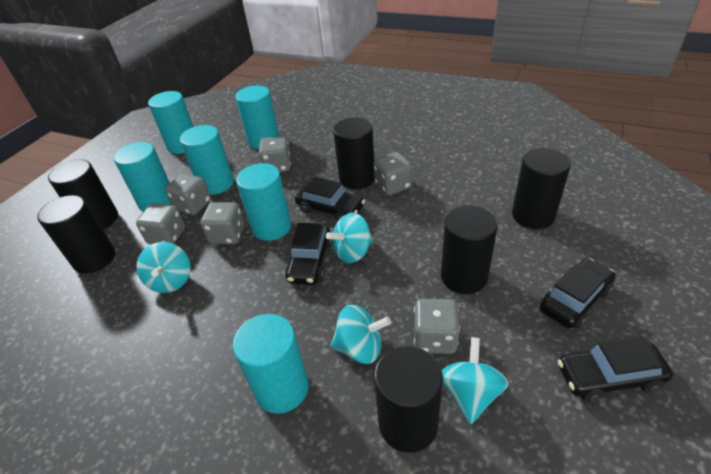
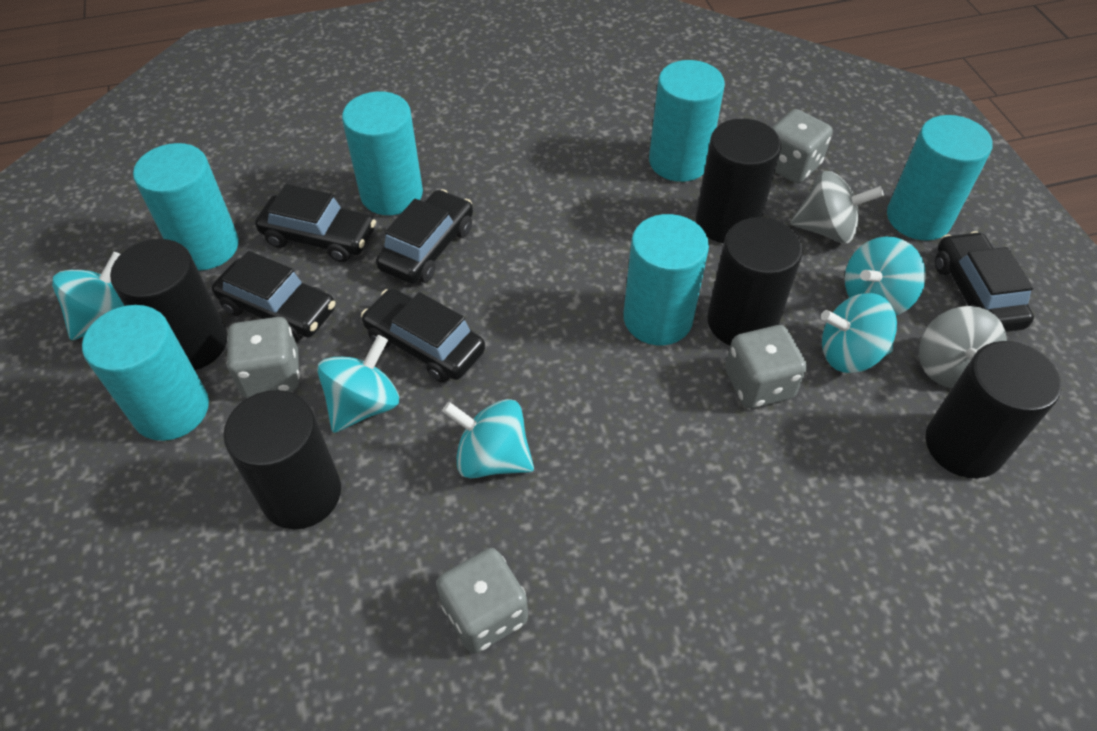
black car: [285,223,332,285] [295,177,365,221] [540,258,616,329] [558,336,673,402] = 4 -> [212,251,335,342] [255,184,376,262] [361,289,485,383] [376,189,473,284] [935,231,1034,332] = 5
black cylinder: [37,195,115,274] [48,159,118,229] [333,118,375,189] [374,346,443,453] [441,206,498,294] [512,148,571,229] = 6 -> [110,239,228,370] [223,390,341,529] [696,118,781,243] [707,217,803,346] [926,341,1062,478] = 5
grey dice: [136,203,185,244] [165,173,211,215] [200,202,245,244] [258,136,291,172] [374,152,412,195] [414,299,460,354] = 6 -> [227,317,300,398] [436,548,528,654] [725,325,807,409] [772,109,833,183] = 4
grey spinning top: none = 0 -> [790,171,884,243] [919,306,1007,388] = 2
turquoise spinning top: [136,242,191,293] [326,213,373,263] [331,305,391,364] [442,337,509,424] = 4 -> [52,252,124,340] [317,335,399,433] [442,399,534,479] [821,293,897,373] [845,236,926,315] = 5

